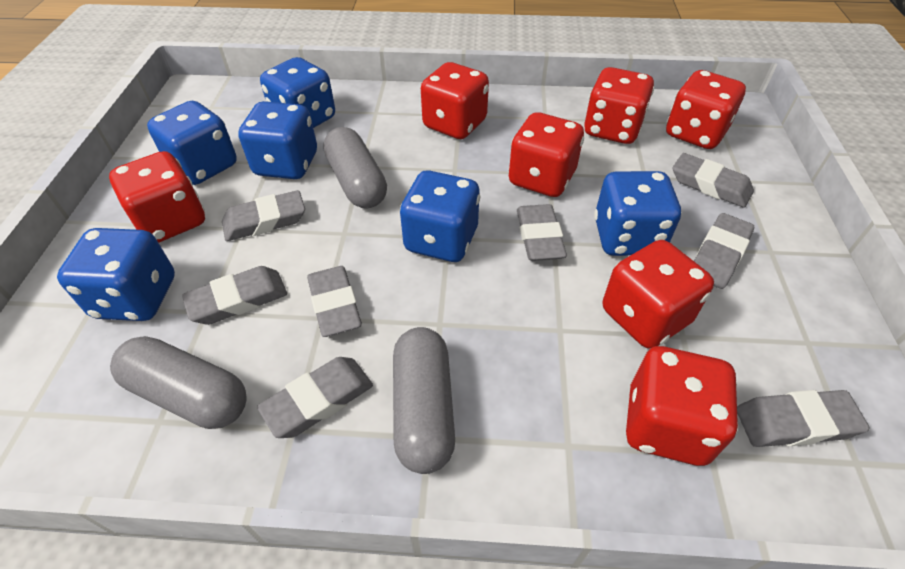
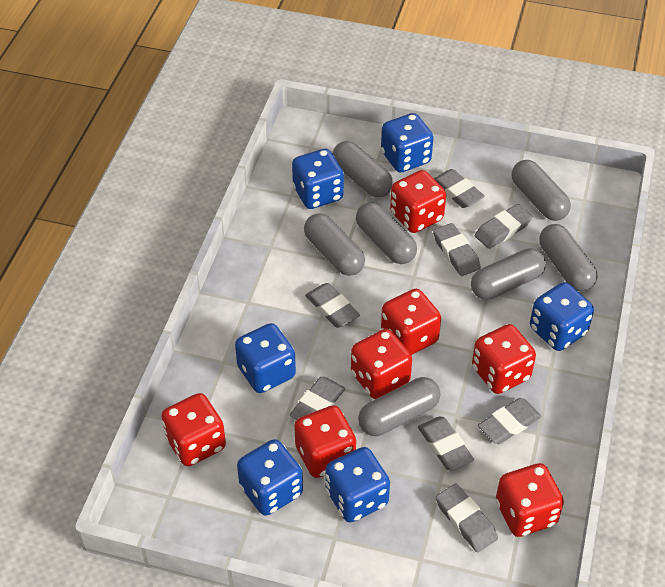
grey capsule: [110,336,246,429] [323,127,387,209] [393,327,455,474] = 3 -> [304,213,365,276] [333,141,393,198] [356,202,417,264] [358,377,440,436] [471,248,546,300] [511,160,571,221] [539,224,597,291] = 7

